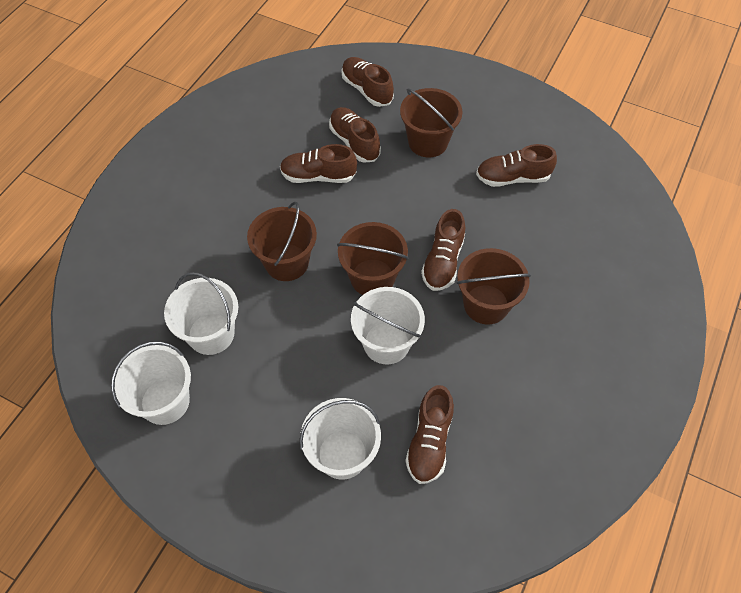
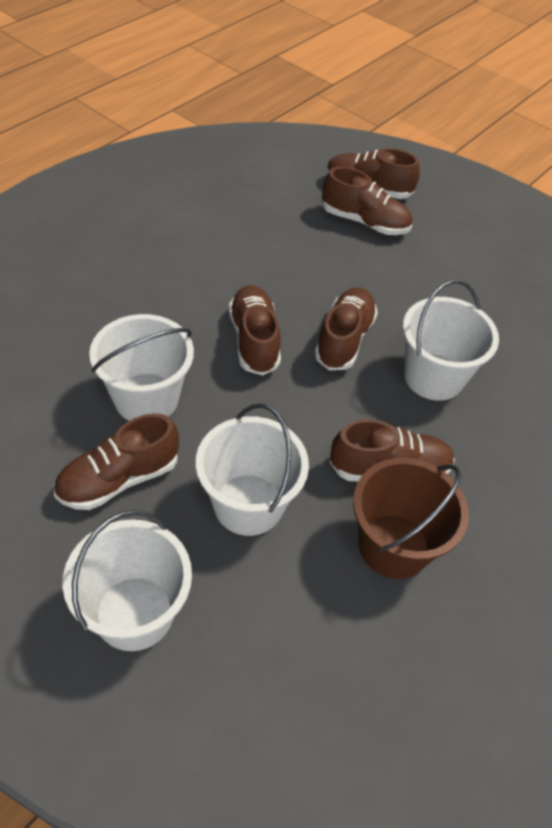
brown bucket: [247,202,317,281] [337,222,408,295] [400,88,462,158] [456,248,531,324] = 4 -> [353,458,469,579] = 1

